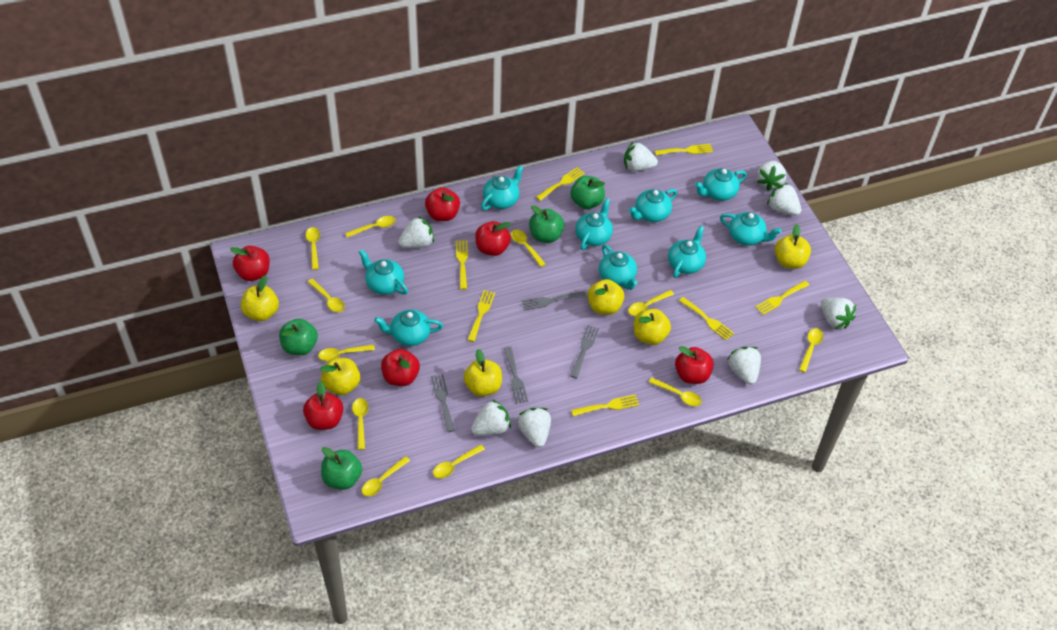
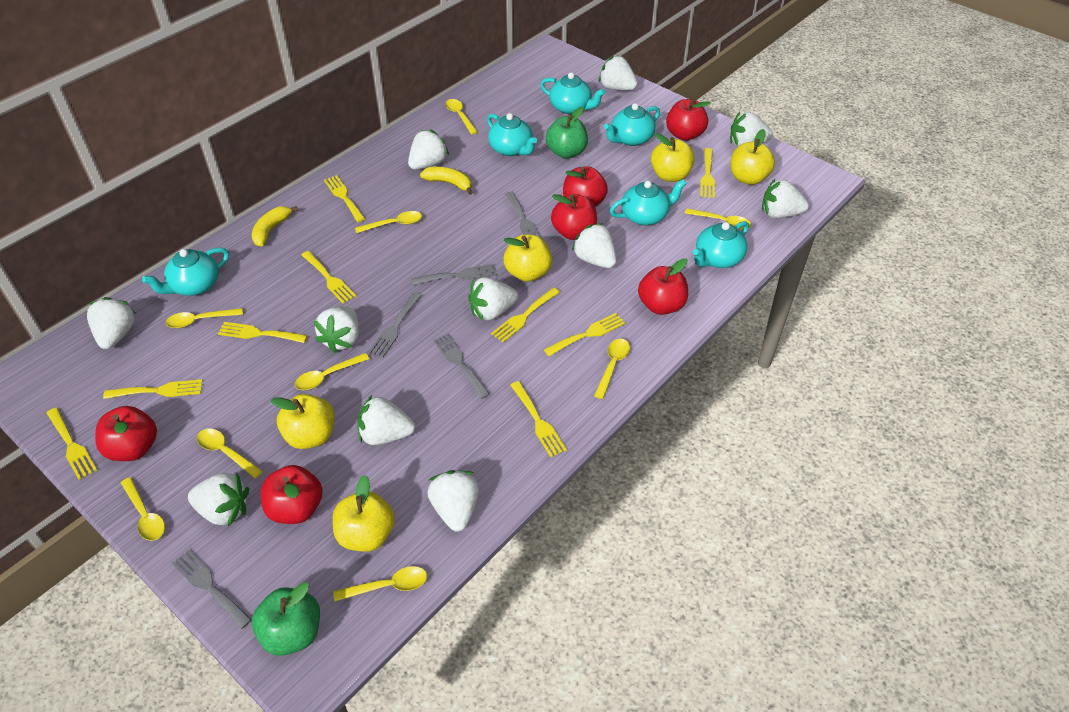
green apple: [279,319,318,355] [321,447,362,490] [529,205,564,243] [570,176,605,209] = 4 -> [252,582,320,656] [546,107,588,159] = 2
grey fork: [431,374,455,432] [504,346,528,404] [522,291,586,310] [570,325,599,378] = 4 -> [172,549,252,629] [368,292,422,358] [411,264,497,285] [434,334,490,399] [505,191,542,238] = 5
turquoise teapot: [359,249,408,295] [374,309,443,346] [481,165,523,210] [575,198,613,250] [599,244,638,290] [629,189,677,222] [668,226,706,278] [695,168,747,201] [720,212,781,246] = 9 -> [142,248,229,296] [487,113,537,156] [540,72,605,114] [604,103,660,146] [610,179,687,225] [693,221,749,268] = 6
white strawberry: [398,216,434,248] [471,399,511,436] [517,408,551,447] [624,142,658,171] [728,347,761,384] [757,161,787,191] [767,183,801,216] [821,298,856,329] = 8 -> [87,297,137,349] [188,473,249,527] [314,307,359,353] [357,395,415,445] [408,130,449,170] [427,470,479,532] [468,277,518,321] [572,223,617,268] [599,55,638,90] [730,112,773,147] [762,179,809,218] = 11
yellow apple: [241,275,279,321] [320,358,360,395] [463,349,502,397] [587,279,624,315] [634,309,671,345] [775,224,811,269] = 6 -> [270,394,335,449] [333,475,395,552] [503,235,552,282] [651,133,695,182] [731,129,775,185] = 5
yellow banana: none = 0 -> [252,206,299,247] [420,167,473,195] = 2
yellow fork: [456,240,468,290] [467,290,495,342] [536,167,585,201] [571,394,639,416] [655,144,713,155] [679,297,734,341] [755,281,809,315] = 7 -> [47,407,97,480] [103,379,203,399] [218,322,308,343] [302,251,357,303] [324,175,365,222] [491,287,560,342] [510,381,567,457] [544,313,625,356] [700,148,715,198] = 9
yellow spoon: [305,227,320,270] [307,278,345,312] [318,345,375,361] [345,216,396,238] [352,398,368,450] [362,456,410,496] [433,444,485,478] [511,230,546,267] [628,290,674,316] [649,378,702,406] [799,328,823,372] = 11 -> [121,477,165,541] [166,308,243,328] [197,429,263,478] [295,353,369,390] [333,566,427,602] [355,211,422,233] [445,99,478,134] [594,339,630,399] [685,208,752,230] = 9

